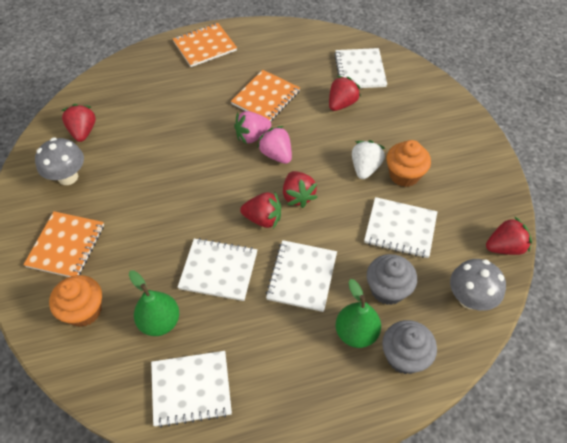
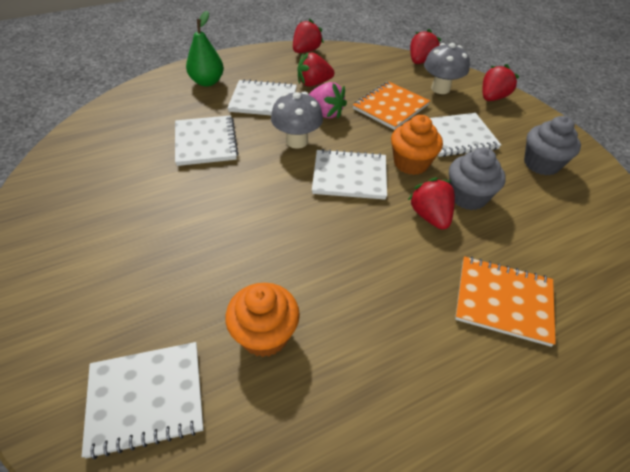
green pear: [129,270,179,336] [336,279,381,348] = 2 -> [186,11,224,87] = 1
orange notebook: [23,211,104,277] [173,23,237,67] [231,70,300,121] = 3 -> [353,82,430,130] [455,256,556,347] = 2
pink strawberry: [234,111,271,144] [257,126,292,164] = 2 -> [309,82,347,119] = 1
white strawberry: [352,140,385,179] = 1 -> none = 0

